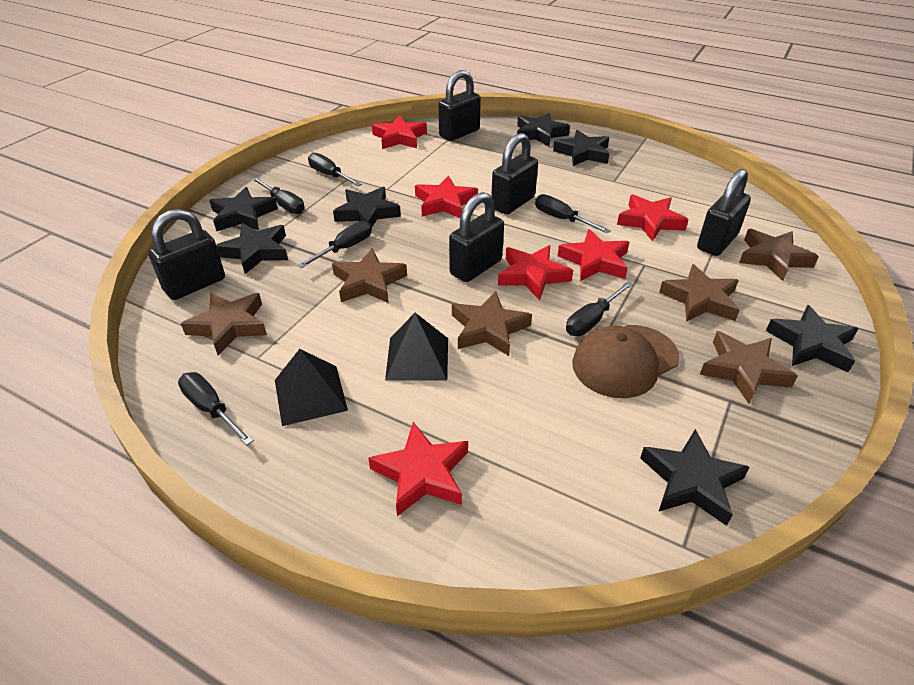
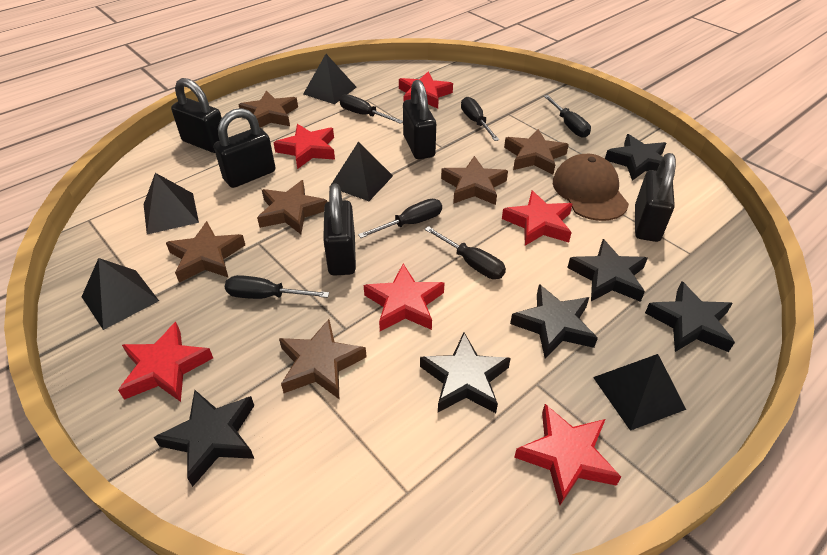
black pyramid: [275,349,348,426] [385,313,448,381] = 2 -> [82,258,159,330] [144,173,199,234] [303,54,356,104] [330,141,393,201] [593,354,686,431] = 5
black star: [209,187,278,231] [216,223,288,274] [333,187,401,227] [517,113,570,147] [553,130,610,166] [640,429,750,526] [766,305,858,373] = 7 -> [154,390,254,487] [420,333,511,413] [510,284,598,359] [567,239,648,302] [605,134,666,181] [645,281,735,352] = 6

